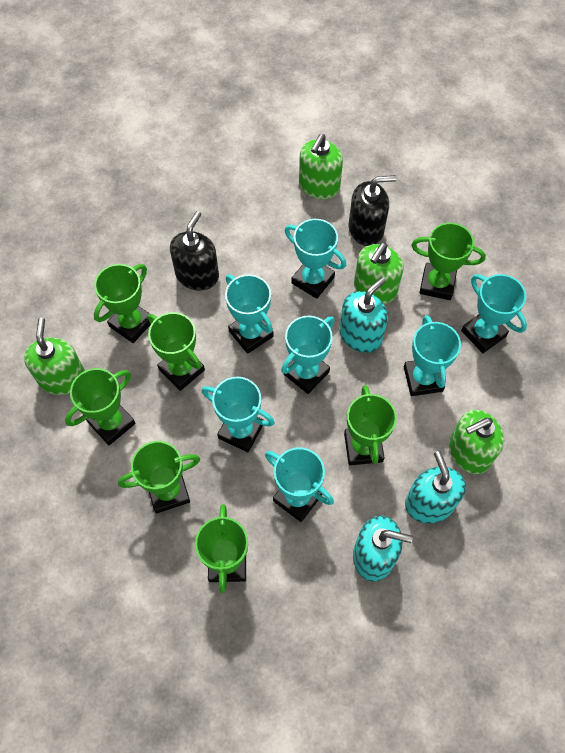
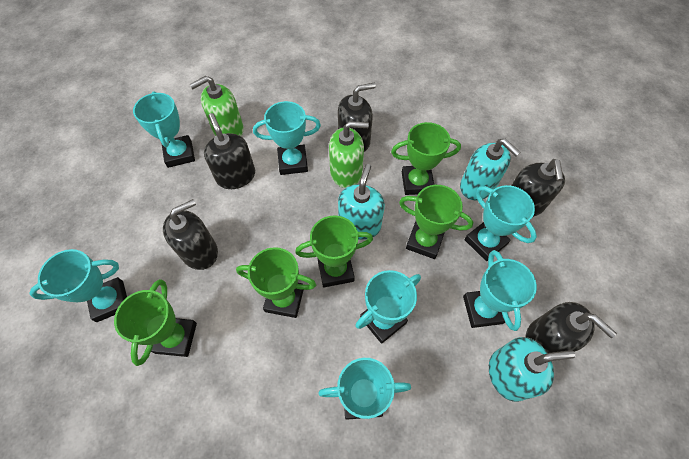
black soap dispenser: [170,211,219,291] [349,175,396,246] = 2 -> [163,199,218,270] [204,113,255,189] [338,83,376,152] [511,159,565,217] [525,302,617,353] = 5
green soap dispenser: [24,318,85,395] [299,134,343,199] [354,243,404,304] [449,410,504,474] = 4 -> [190,76,244,136] [329,121,369,188] = 2
green trophy: [65,368,135,445] [94,264,151,343] [118,441,200,514] [148,312,205,391] [195,504,248,593] [344,385,397,465] [411,223,486,300] = 7 -> [114,279,197,366] [236,247,316,318] [295,215,373,287] [391,122,461,195] [399,185,473,259] = 5

